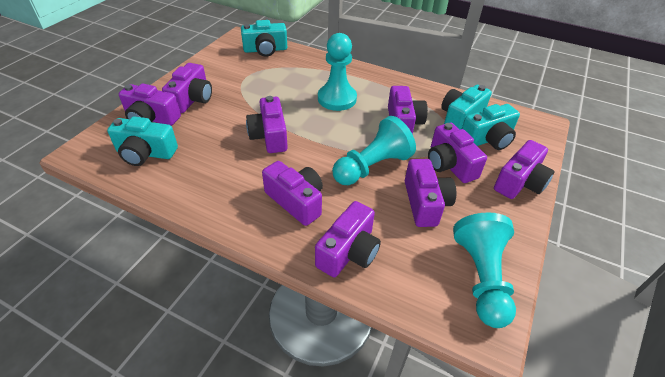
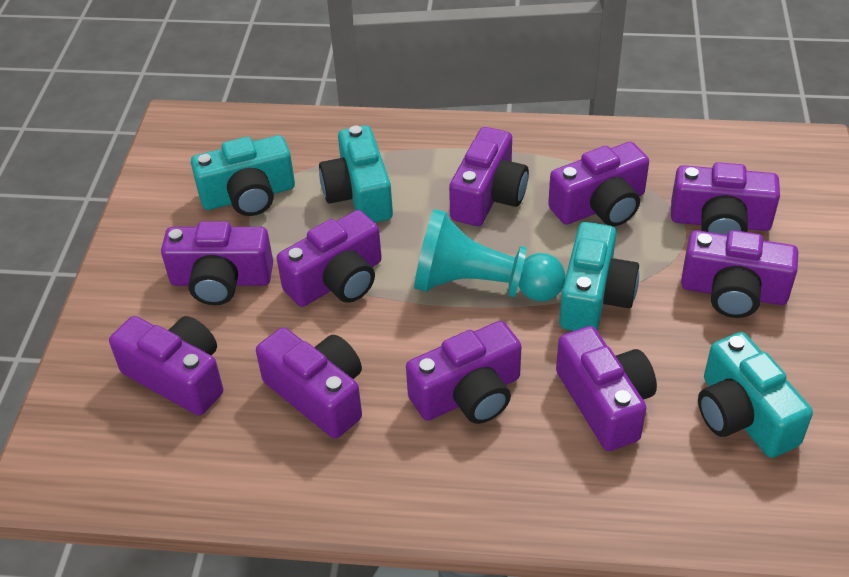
purple camera: [119,83,181,126] [162,63,212,113] [246,96,288,153] [262,161,323,226] [315,201,381,277] [388,86,428,134] [405,159,456,227] [428,123,487,183] [494,140,555,199] = 9 -> [109,316,223,415] [161,221,273,305] [256,327,362,439] [277,210,382,307] [406,321,522,424] [449,127,529,226] [548,142,649,226] [556,326,657,451] [671,162,780,235] [681,230,798,318] = 10
turquoise pawn: [318,33,357,111] [332,116,416,185] [453,213,516,328] = 3 -> [414,209,565,301] = 1

